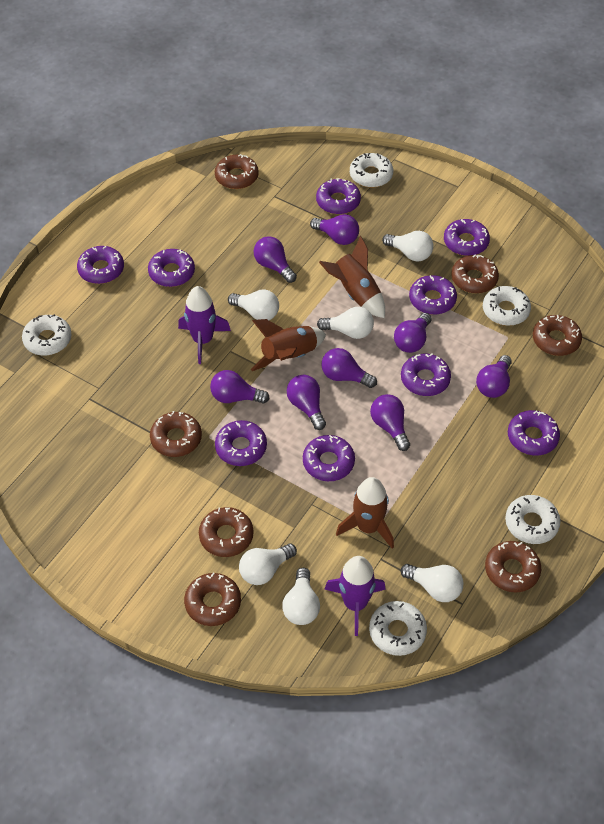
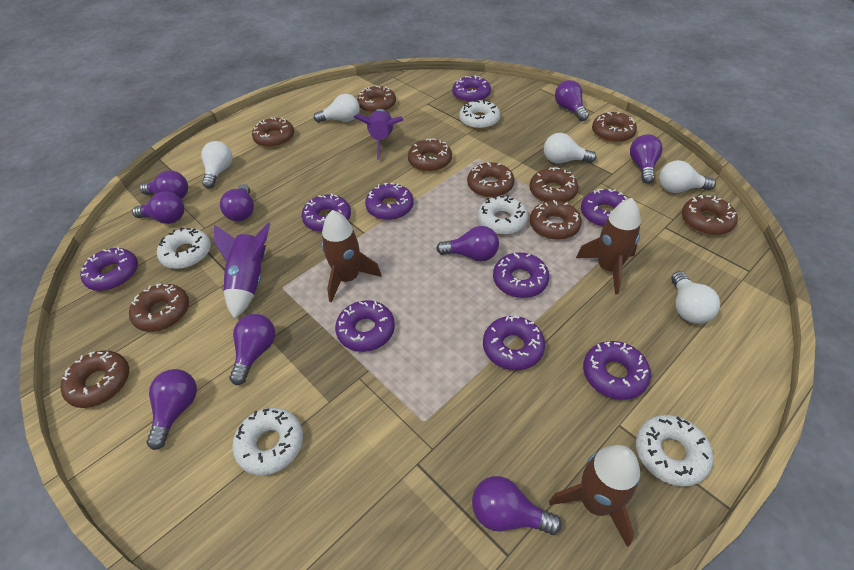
brown donut: [150,411,202,457] [184,573,241,626] [199,507,254,557] [215,154,259,189] [451,255,499,293] [485,541,541,593] [533,315,582,356] = 7 -> [60,350,129,408] [129,284,189,332] [252,117,294,148] [357,86,396,113] [408,138,452,172] [467,162,514,197] [529,167,578,202] [530,200,582,240] [592,112,637,143] [682,195,738,235] = 10
purple light bulb: [210,370,270,404] [254,236,297,283] [287,375,326,430] [310,214,359,245] [321,348,377,388] [370,394,410,451] [394,313,431,353] [476,355,512,398] = 8 -> [132,191,184,224] [140,170,188,199] [146,369,197,450] [220,184,254,221] [229,314,275,385] [436,226,499,261] [472,476,562,535] [555,80,589,121] [630,134,663,184] = 9
white light bulb: [228,289,279,320] [239,543,297,585] [282,568,320,625] [317,307,374,339] [382,231,433,262] [401,564,463,602] = 6 -> [201,141,233,189] [314,94,360,123] [544,133,597,164] [659,160,716,193] [671,271,720,324] = 5

